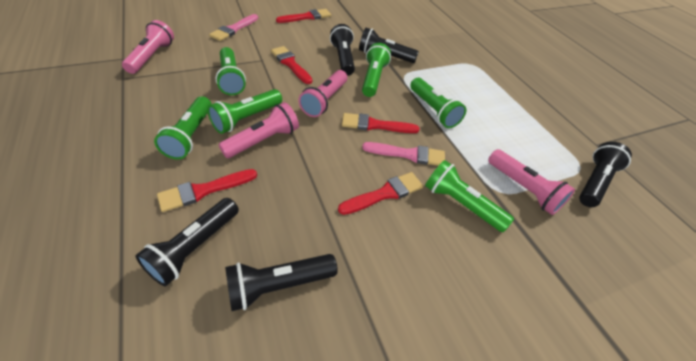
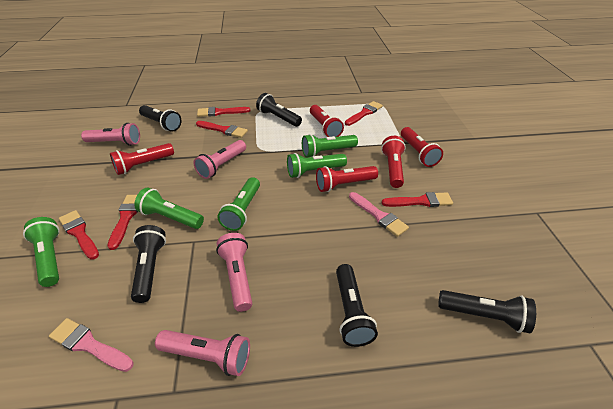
green flashlight: [154,96,211,160] [207,89,282,134] [215,47,246,95] [362,43,391,97] [410,78,466,128] [425,160,514,232] = 6 -> [23,217,60,287] [134,188,204,229] [217,177,260,231] [287,153,347,178] [302,134,358,157] = 5
red brush: [157,169,257,212] [271,46,312,84] [276,9,331,23] [338,172,423,215] [342,113,419,133] = 5 -> [59,210,99,260] [108,195,138,250] [196,121,248,138] [197,107,250,117] [345,101,383,126] [382,192,453,207] = 6
red flashlight: none = 0 -> [110,143,174,175] [310,105,344,137] [316,166,378,192] [381,136,406,188] [401,127,443,167] = 5

